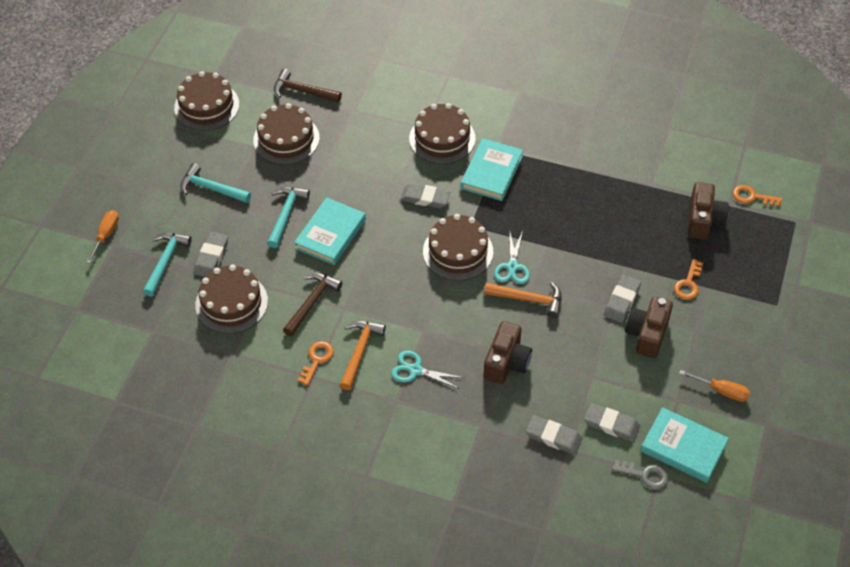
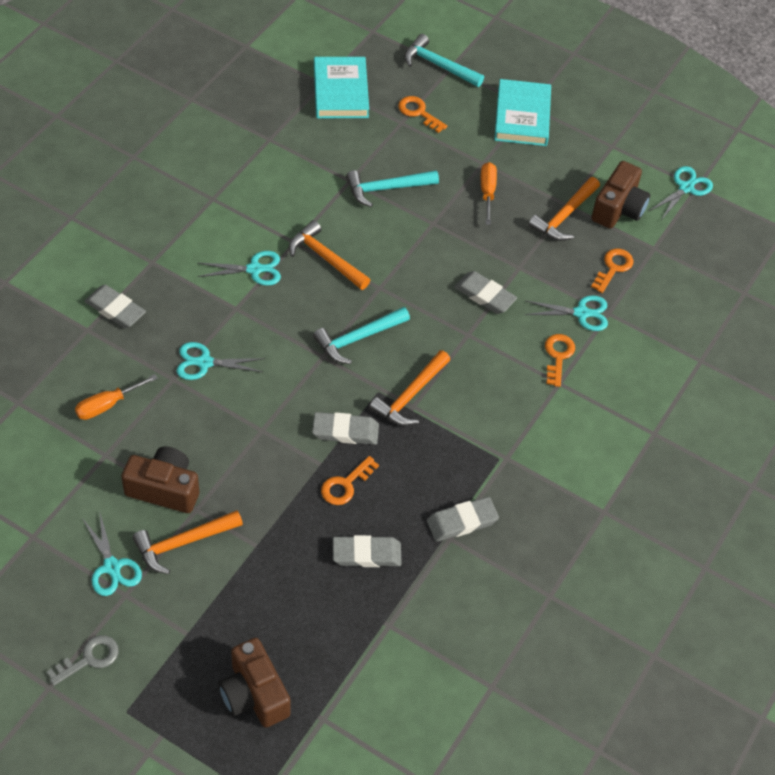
brown cake: [174,71,239,131] [195,264,268,334] [253,103,320,165] [409,103,476,164] [423,214,493,281] = 5 -> none = 0
brown hammer: [274,69,342,102] [283,273,343,336] = 2 -> none = 0
orange hammer: [340,321,386,390] [484,282,562,318] = 2 -> [132,510,243,574] [289,220,370,290] [369,350,450,426] [528,177,600,241] = 4
orange key: [298,341,334,386] [674,259,703,300] [733,185,782,207] = 3 -> [321,456,379,505] [398,96,447,133] [545,334,575,387] [591,249,634,293] = 4
turquoise book: [294,197,366,265] [461,138,523,201] [640,407,729,483] = 3 -> [314,57,369,118] [494,79,551,146] = 2
turquoise scissors: [391,351,464,389] [494,231,530,284] = 2 -> [82,514,142,596] [176,342,265,380] [197,251,281,286] [525,295,608,331] [648,166,713,220] = 5

